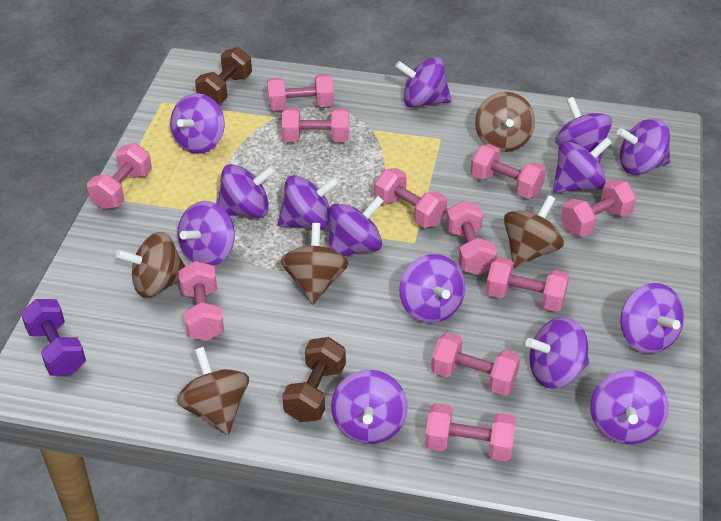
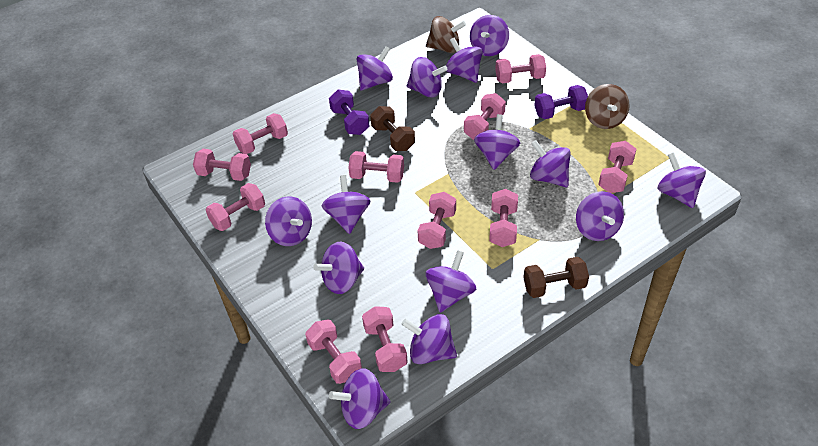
brown spinning top: [116,232,185,297] [177,347,249,435] [281,223,349,305] [475,92,535,152] [504,195,564,267] = 5 -> [426,16,466,53] [585,84,630,129] = 2
purple dumbbell: [21,299,86,376] = 1 -> [329,90,369,135] [534,85,588,119] = 2

